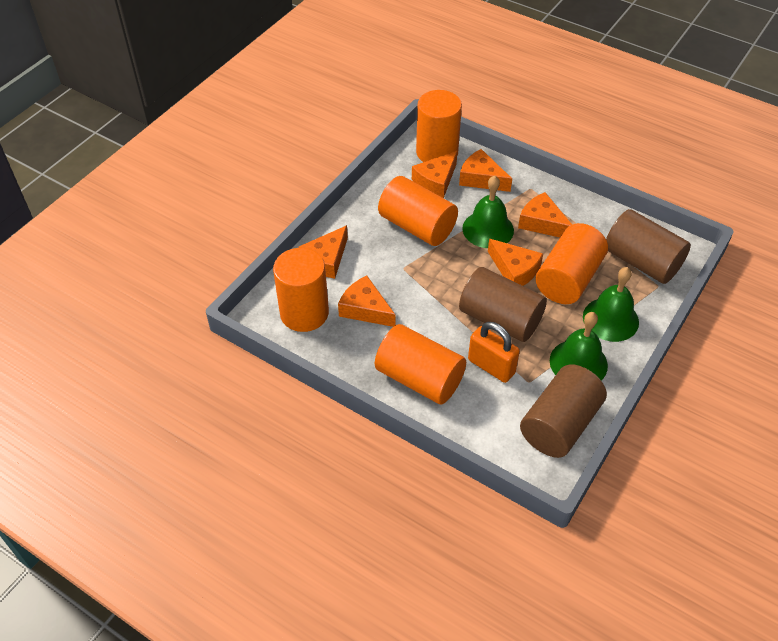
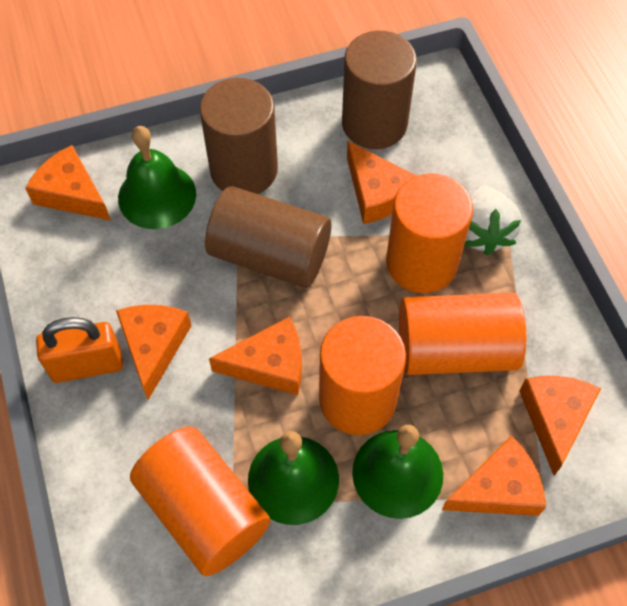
orange cylinder: [273,248,329,332] [375,324,466,404] [378,176,458,246] [416,90,462,162] [536,223,608,304] = 5 -> [130,426,270,576] [319,316,406,435] [386,173,473,293] [399,293,526,375] = 4
white strawberry: none = 0 -> [464,186,522,255] = 1

